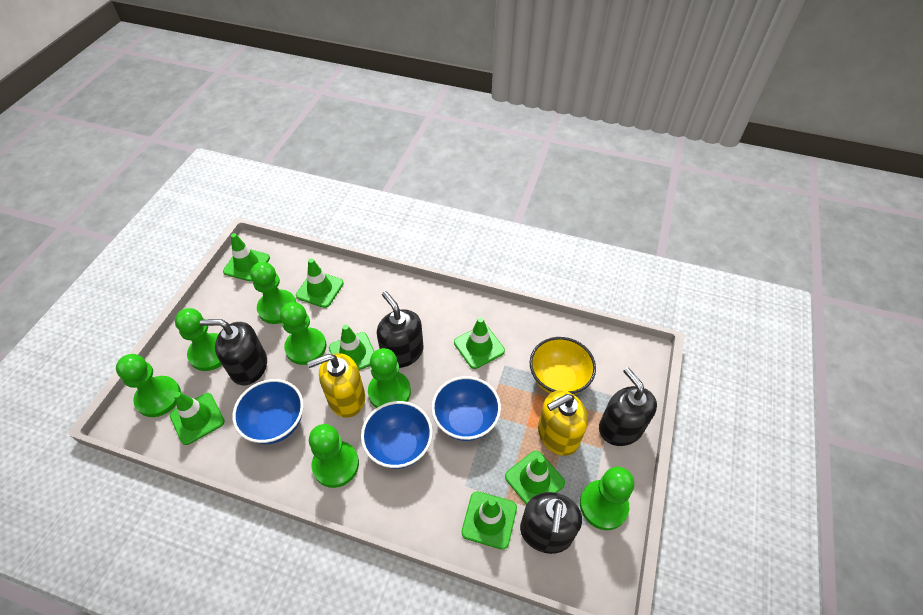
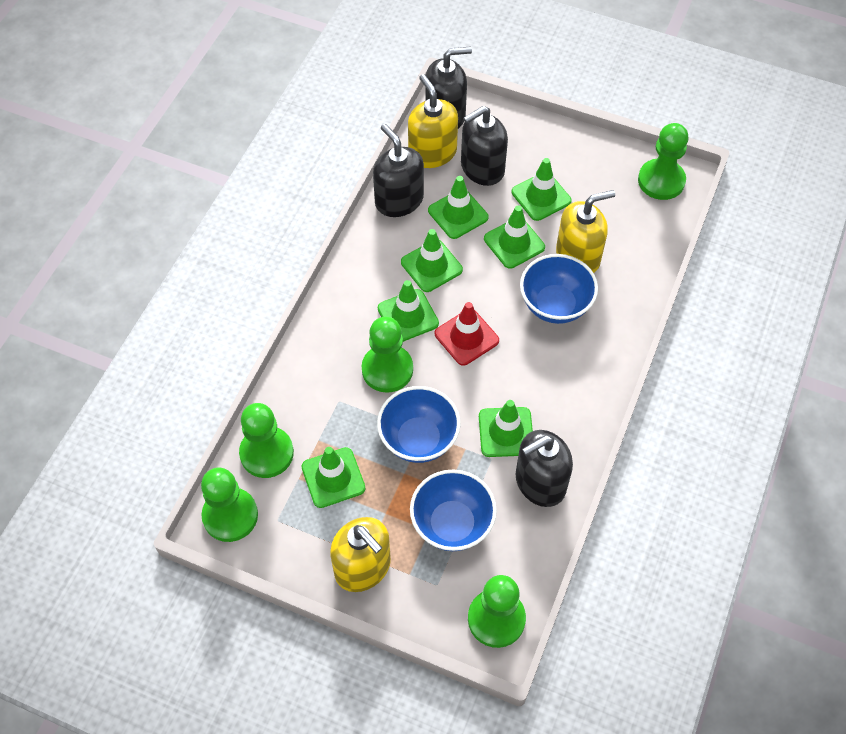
green pawn: [116,354,181,417] [175,308,222,371] [250,262,297,324] [280,302,326,365] [309,424,359,488] [368,348,411,408] [580,467,634,530] = 7 -> [201,468,258,542] [239,403,294,478] [362,317,413,393] [468,575,526,648] [638,123,689,200] = 5
red traffic cone: none = 0 -> [435,302,499,366] = 1
yellow bowl: [530,337,596,395] = 1 -> none = 0
yellow soap dispenser: [307,353,365,418] [538,390,588,456] = 2 -> [330,517,391,592] [408,74,458,168] [556,190,615,273] = 3

